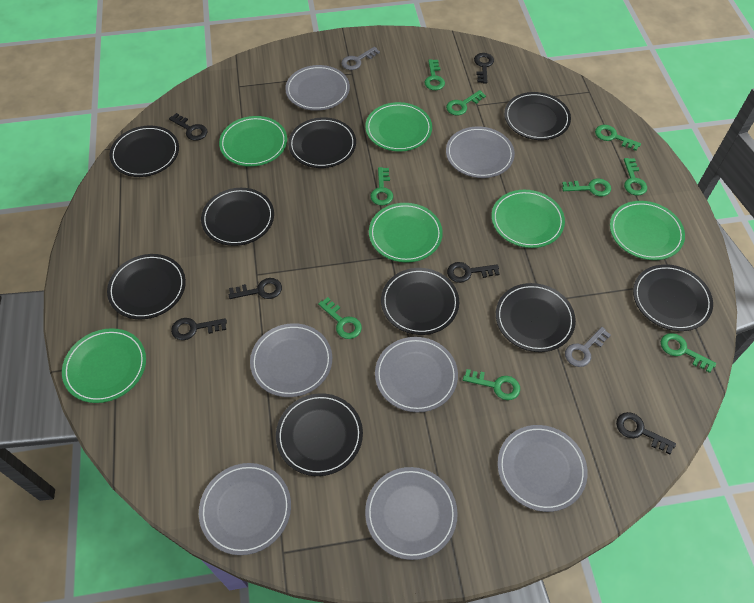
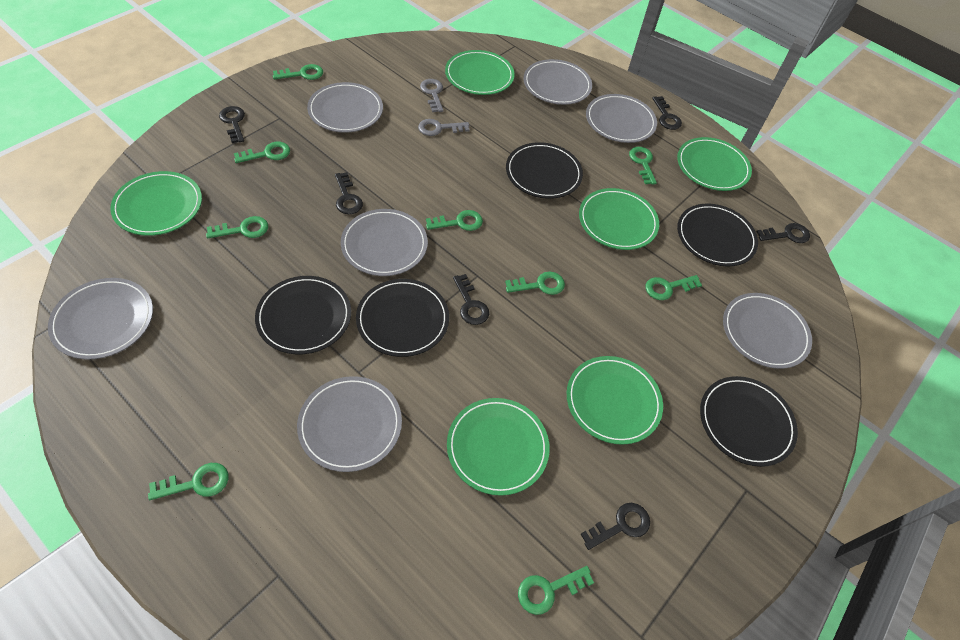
black plate: [107,254,186,319] [110,125,179,177] [201,188,274,246] [276,393,363,476] [288,117,356,168] [381,268,459,335] [496,283,576,352] [504,92,571,140] [633,264,713,331] = 9 -> [255,276,351,354] [356,279,449,357] [506,142,583,199] [677,204,758,266] [700,376,798,467] = 5

